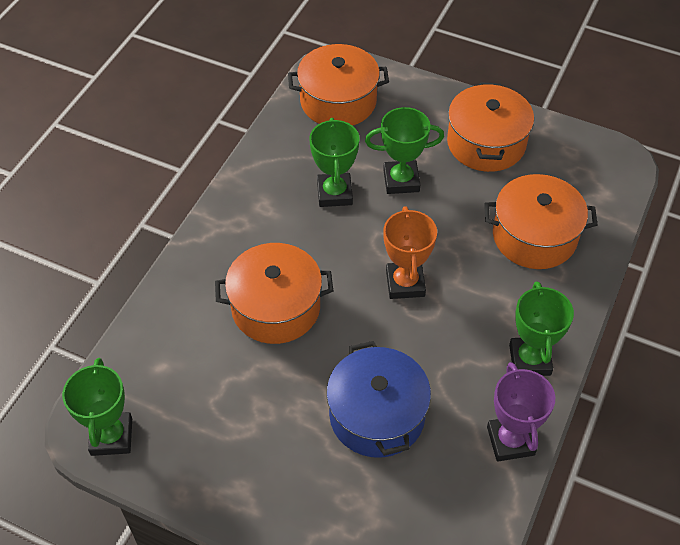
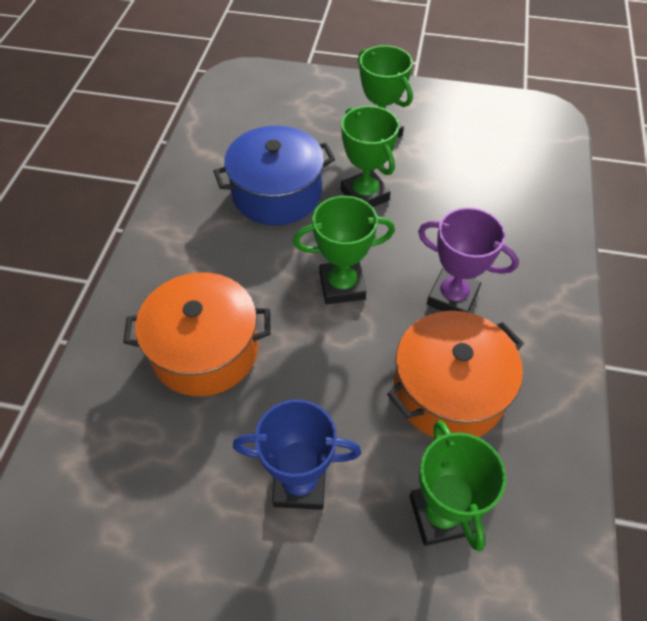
blue trophy: none = 0 -> [233,399,361,510] = 1
orange pot: [215,243,333,344] [288,44,389,126] [447,82,534,172] [484,174,598,269] = 4 -> [123,272,271,396] [387,311,524,437] = 2
orange trophy: [384,206,437,299] = 1 -> none = 0

